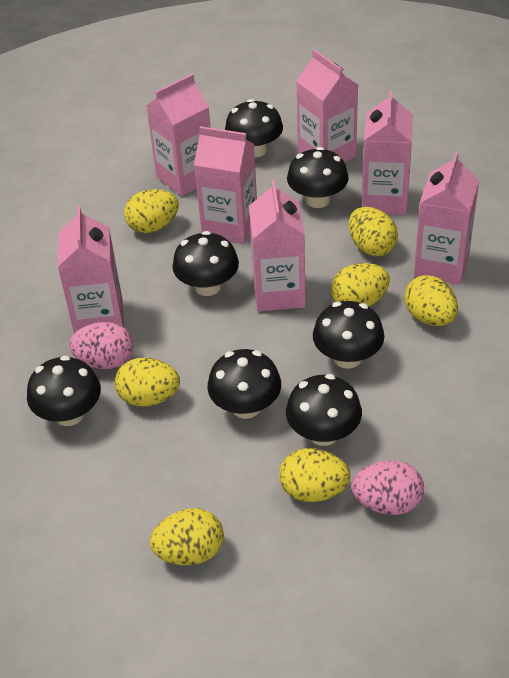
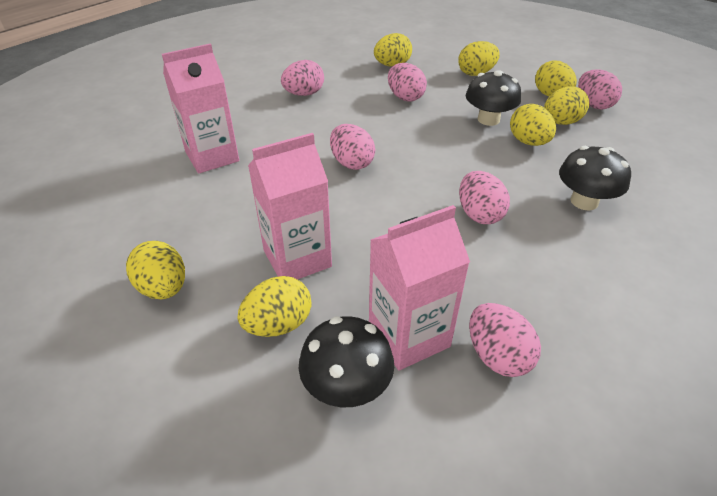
black mushroom: [27,356,101,426] [172,231,239,296] [207,349,281,419] [225,99,283,157] [286,374,362,446] [287,147,349,208] [313,301,384,369] = 7 -> [299,316,394,407] [466,70,521,126] [559,146,631,210] = 3
pink carton: [58,206,124,333] [147,74,211,196] [194,126,257,244] [249,180,306,312] [296,50,358,162] [362,90,413,215] [414,152,479,285] = 7 -> [162,43,239,173] [248,133,332,280] [369,205,470,371] = 3
pink egg: [69,322,133,369] [351,460,424,515] = 2 -> [281,60,324,96] [330,124,375,170] [388,63,427,101] [459,171,510,224] [469,303,541,377] [578,69,622,110] = 6

